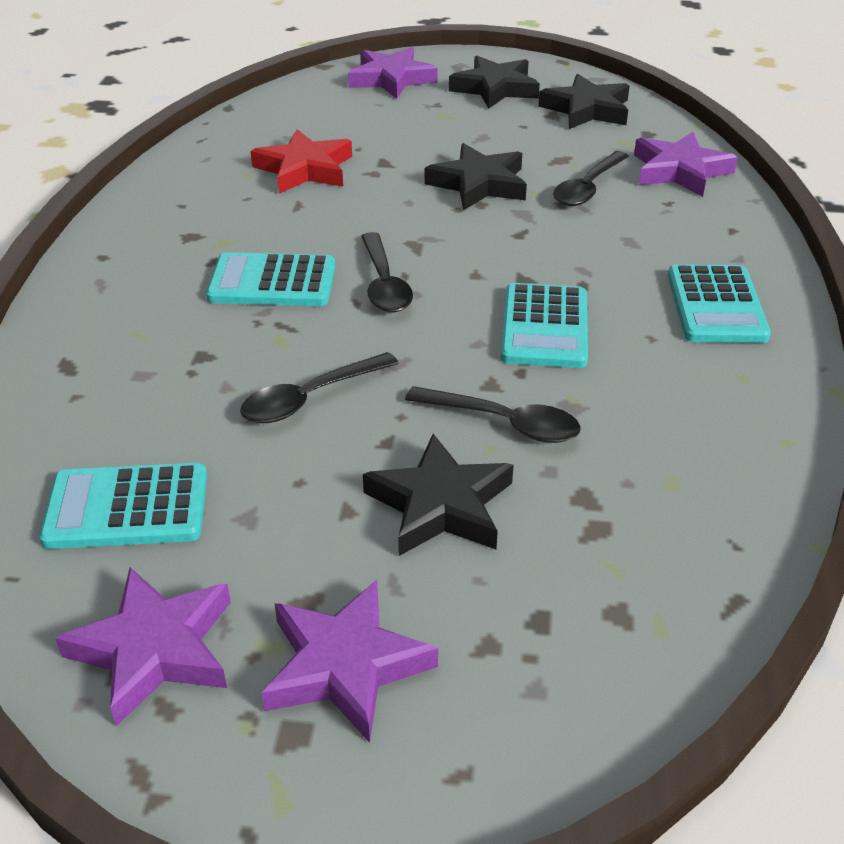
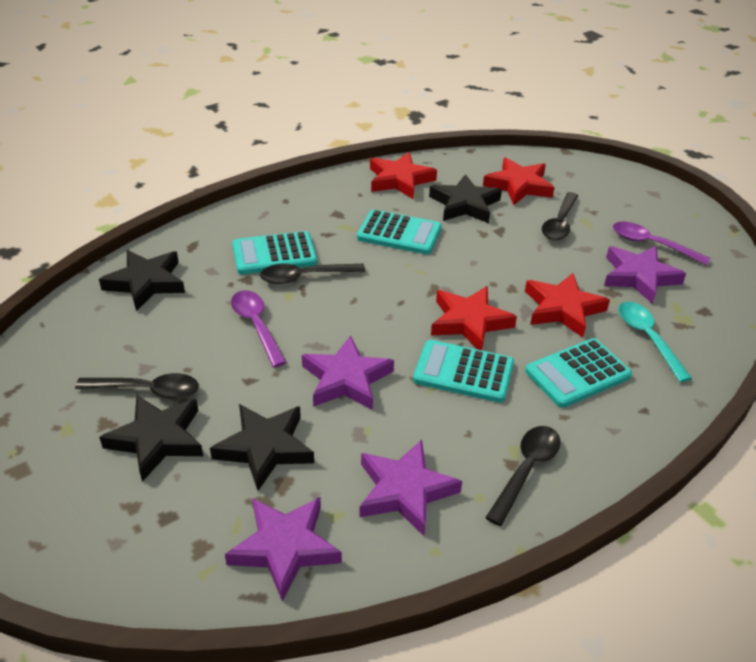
purple spoon: none = 0 -> [231,290,287,367] [613,222,710,265] = 2
red star: [250,129,352,193] = 1 -> [370,152,437,199] [431,286,517,350] [483,157,555,205] [525,273,610,337] = 4
turquoise spoon: none = 0 -> [619,302,692,382] = 1

